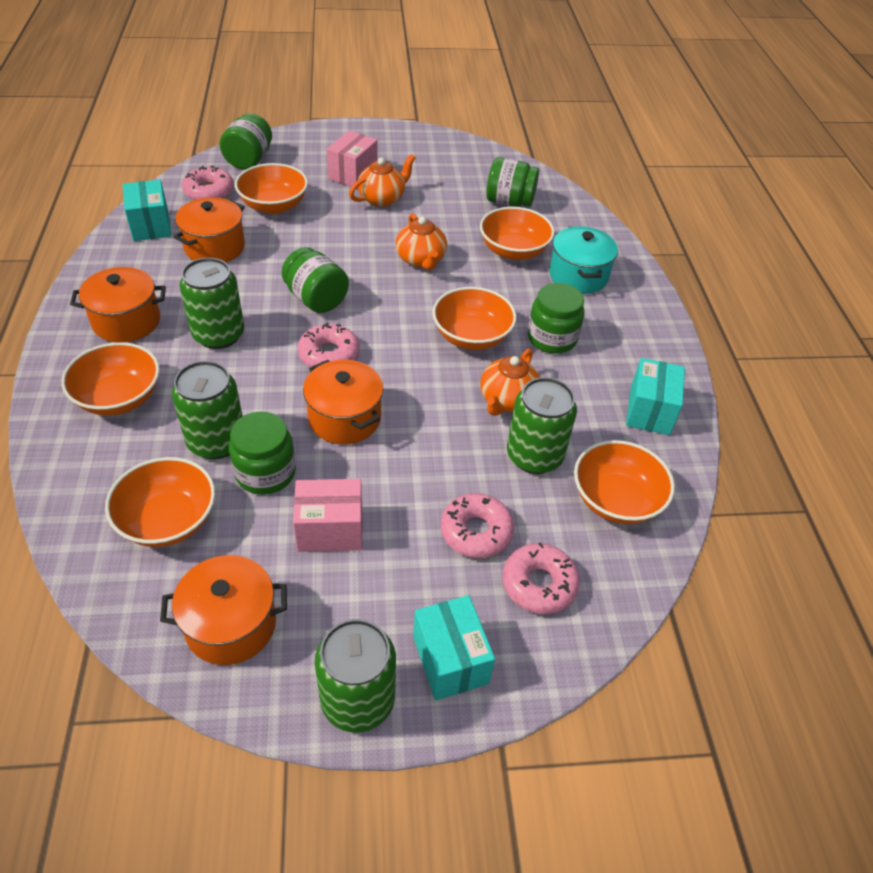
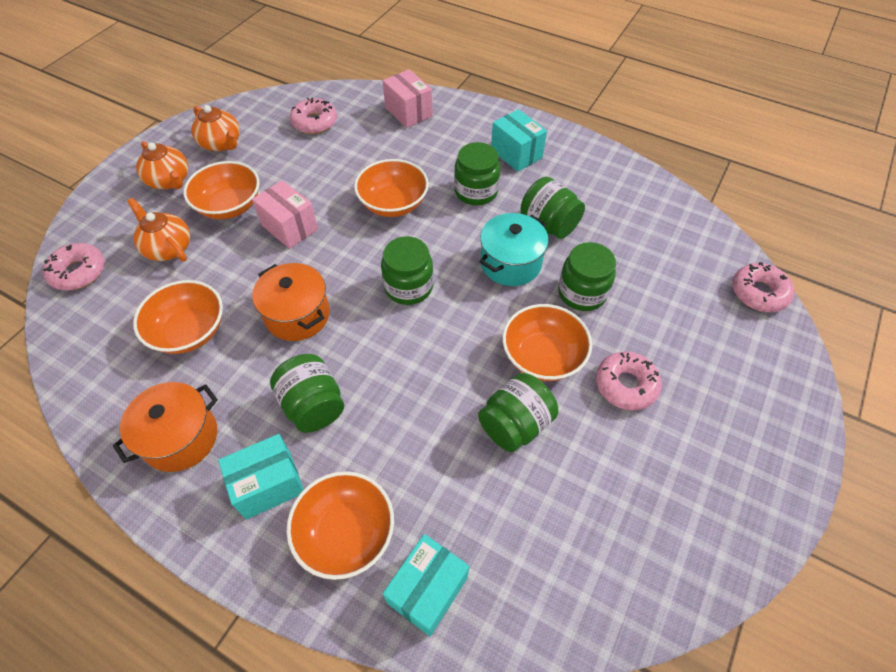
green can: [172,361,243,459] [180,258,244,349] [315,619,396,733] [507,377,577,474] = 4 -> none = 0
green jar: [219,113,272,170] [229,411,296,495] [282,247,349,313] [486,157,539,207] [528,283,584,354] = 5 -> [270,354,344,433] [381,236,434,305] [454,142,500,205] [478,373,558,452] [521,177,585,239] [558,242,616,311] = 6
orange bowl: [61,342,160,416] [105,457,215,547] [235,163,308,214] [432,287,517,350] [480,207,555,260] [574,440,675,524] = 6 -> [133,280,223,354] [183,161,260,219] [287,471,394,580] [354,159,429,217] [502,304,592,381] = 5
orange pot: [70,267,166,342] [160,555,287,665] [174,197,245,262] [303,360,383,445] = 4 -> [113,382,218,472] [252,263,330,341] = 2

